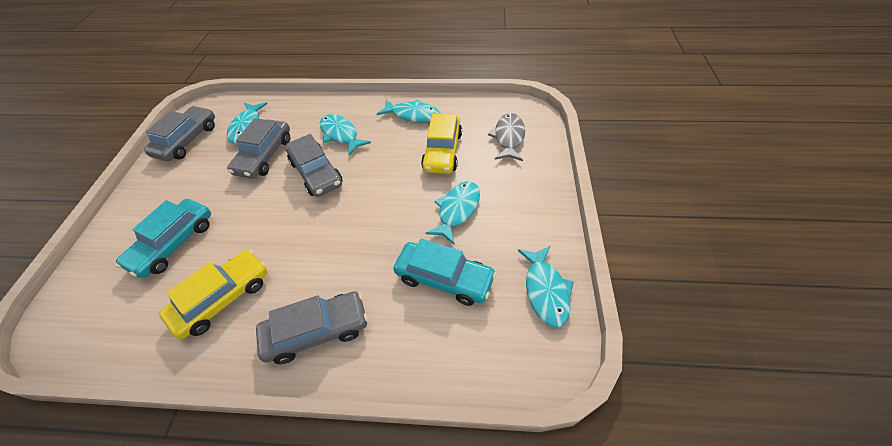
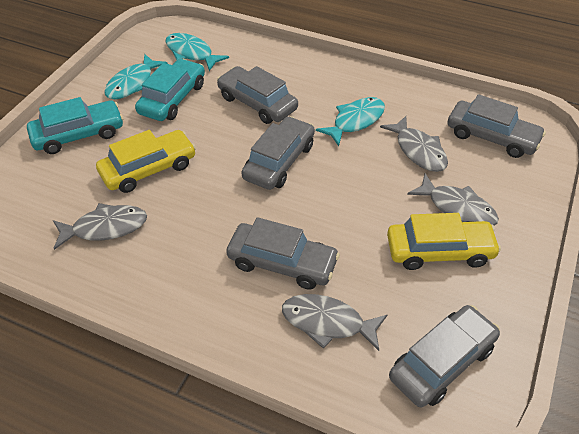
grey car: [144,106,215,161] [227,118,290,179] [256,291,368,364] [286,134,343,197] = 4 -> [217,66,298,124] [226,217,340,290] [241,116,315,190] [389,305,500,407] [447,94,546,158] = 5
grey fish: [488,113,525,161] = 1 -> [53,203,147,250] [282,294,387,351] [380,116,448,172] [407,174,499,225] = 4
turquoise fish: [227,102,267,144] [320,114,371,155] [377,99,440,122] [425,181,480,245] [518,246,574,328] = 5 -> [104,54,168,100] [166,33,229,71] [316,97,385,146] = 3

